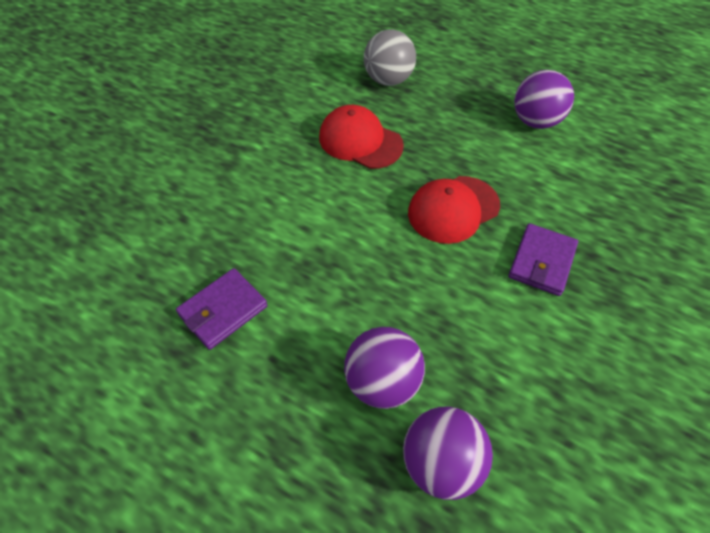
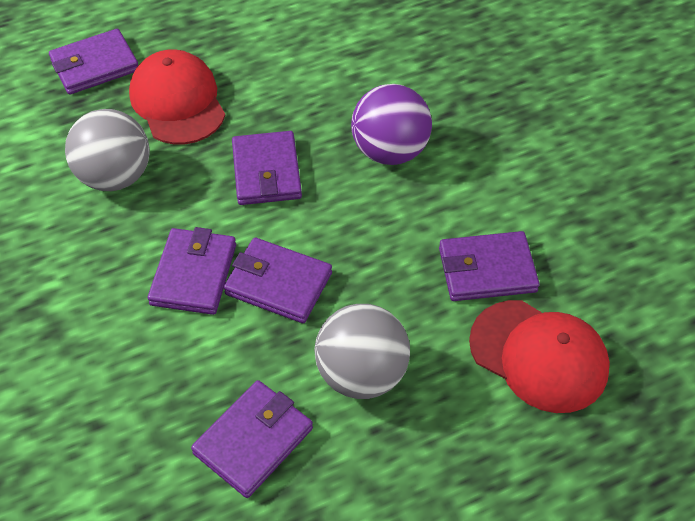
grey ball: [364,29,416,86] = 1 -> [65,109,150,191] [315,304,410,399] = 2
purple ball: [344,327,425,409] [403,407,493,500] [514,70,574,129] = 3 -> [351,84,432,165] = 1
purple wallet: [176,268,268,350] [508,223,578,296] = 2 -> [49,29,138,95] [148,227,236,315] [191,380,313,498] [224,238,332,323] [232,131,302,205] [439,231,540,301] = 6

